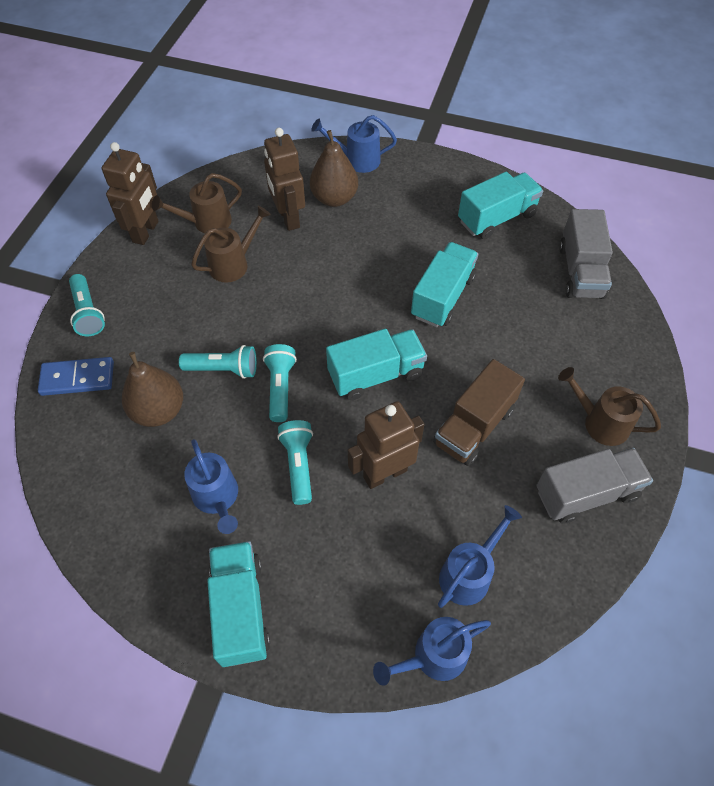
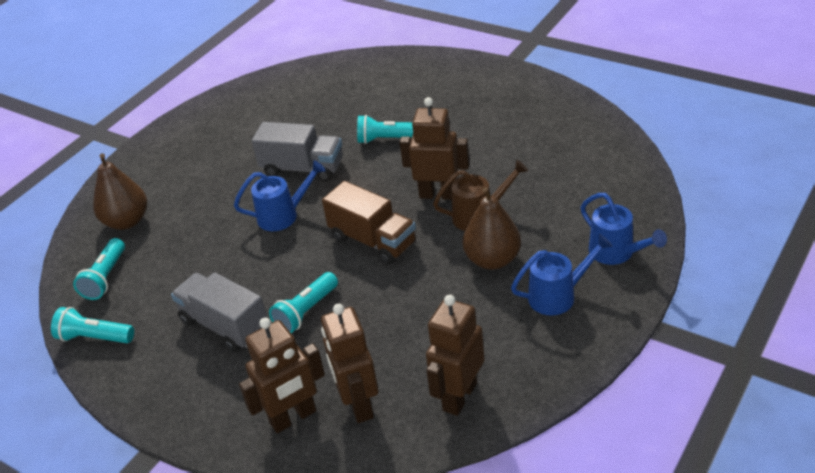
blue domino: [38,357,114,396] = 1 -> none = 0
blue watering can: [184,439,238,534] [311,115,397,173] [373,617,491,686] [438,505,522,608] = 4 -> [234,160,326,231] [511,234,613,316] [580,193,667,265] = 3
brown robot: [102,142,159,245] [264,128,305,231] [348,401,424,489] = 3 -> [239,317,325,433] [321,303,379,423] [400,97,470,200] [426,295,484,416] = 4
brown watering can: [152,173,242,233] [191,206,271,283] [558,367,661,446] = 3 -> [433,160,528,231] = 1
turquoise truck: [207,541,270,667] [326,329,427,400] [411,242,478,327] [458,172,543,239] = 4 -> none = 0

